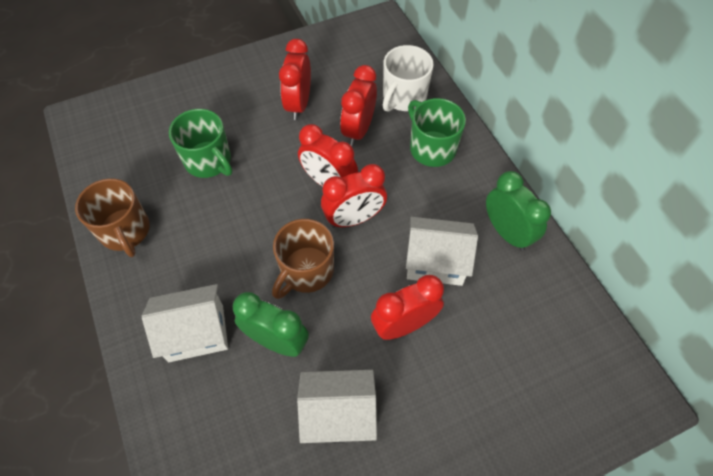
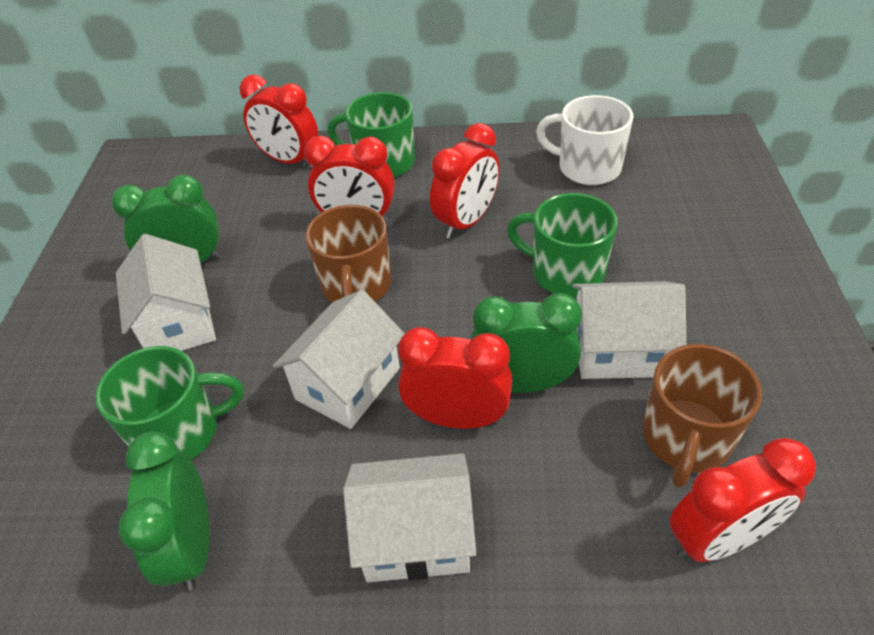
green clock: [233,292,309,357] [486,171,551,251] = 2 -> [112,175,221,264] [118,432,209,591] [471,293,582,393] = 3
green mug: [169,109,232,178] [408,98,466,167] = 2 -> [95,346,244,459] [327,92,415,177] [507,193,617,297] = 3
white house: [142,284,228,362] [297,370,377,443] [406,217,478,286] = 3 -> [116,234,216,351] [273,290,405,429] [343,453,477,582] [572,281,687,379] = 4

